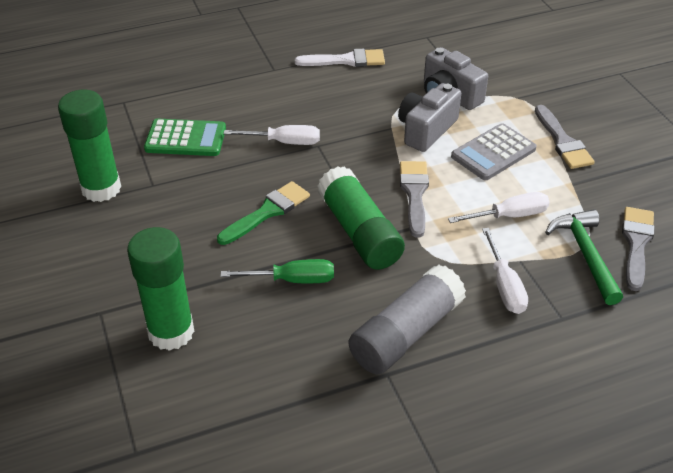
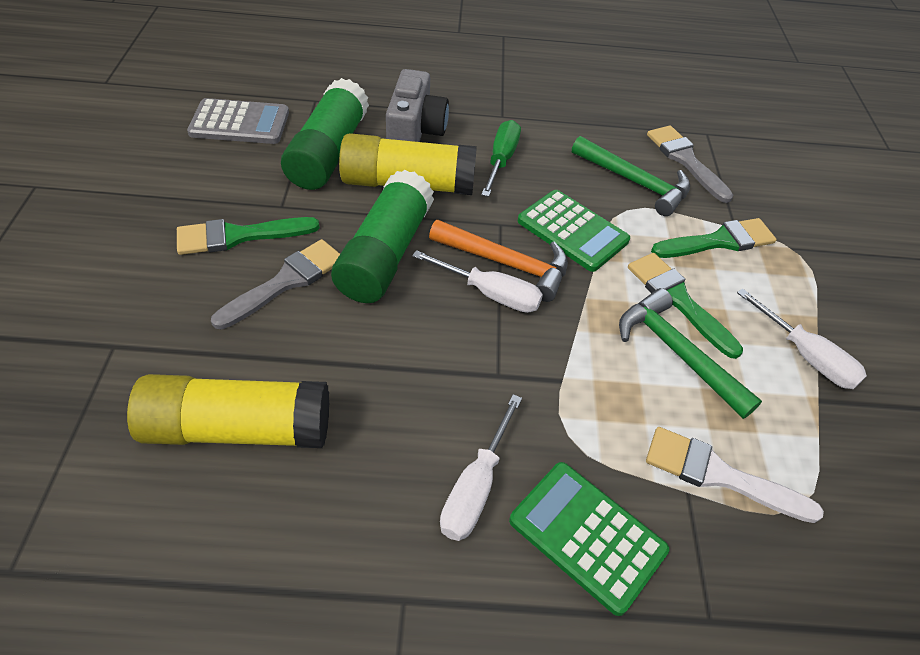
green brush: [217,181,310,245] = 1 -> [177,217,320,255] [628,253,743,359] [651,218,777,258] = 3
green calculator: [144,119,226,156] = 1 -> [509,462,669,616] [518,190,630,272] = 2
green glue stick: [58,90,121,202] [127,227,195,351] [317,166,405,270] = 3 -> [281,78,369,190] [331,170,434,303] = 2
green hammer: [545,209,623,305] = 1 -> [572,136,690,216] [619,288,762,419] = 2
grey brush: [400,161,429,238] [535,105,595,169] [622,207,655,291] = 3 -> [211,239,340,329] [647,125,733,203] = 2
grey camera: [398,83,461,152] [424,47,488,110] = 2 -> [386,69,449,142] = 1
grey glue stick: [349,265,466,374] = 1 -> none = 0
orange hammer: none = 0 -> [429,220,568,302] = 1
yellow glue stick: none = 0 -> [127,374,329,448] [339,133,477,195] = 2

